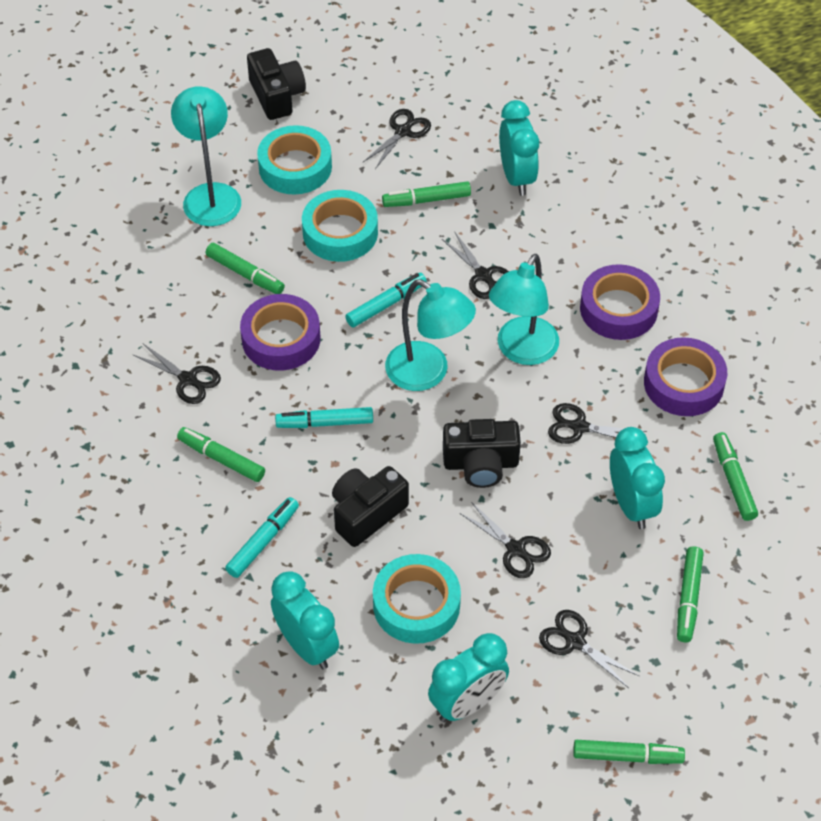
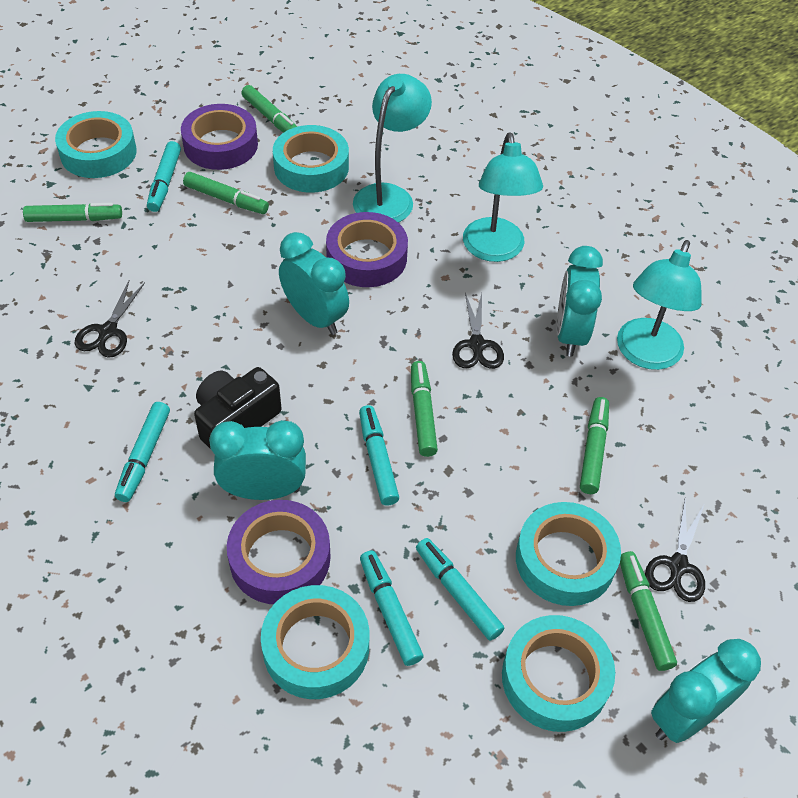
black camera: [247,48,306,120] [332,466,409,547] [443,419,521,488] = 3 -> [194,367,282,448] = 1
black scissors: [132,344,221,404] [363,109,431,169] [442,232,509,299] [459,502,551,578] [539,610,639,688] [548,403,647,444] = 6 -> [74,281,145,358] [452,293,504,369] [645,500,705,602] = 3
turquoise marker: [225,497,299,578] [275,407,373,428] [345,273,427,327] = 3 -> [115,402,170,502] [147,141,181,212] [359,405,399,506] [360,550,424,666] [416,538,505,641] = 5
turquoise tape: [257,125,332,194] [302,190,378,262] [373,554,461,644] = 3 -> [55,111,136,178] [261,585,369,699] [273,125,349,193] [502,615,615,732] [516,502,621,606] = 5

